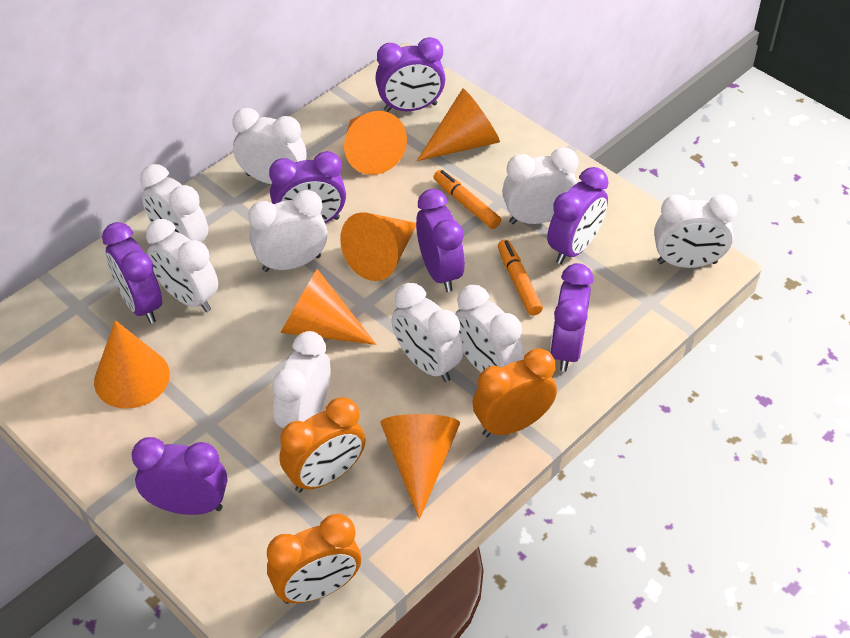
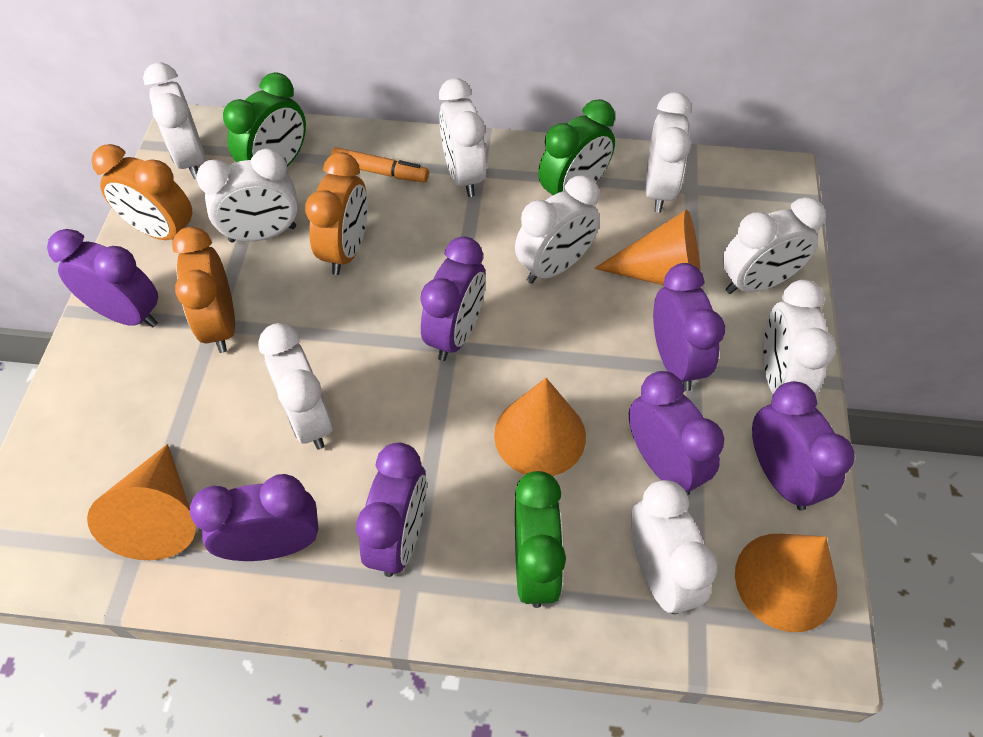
green clock: none = 0 -> [223,72,306,167] [515,471,566,608] [538,99,615,195] = 3
orange cone: [94,320,170,409] [280,269,376,345] [340,213,416,281] [344,111,407,175] [381,414,460,519] [417,88,500,161] = 6 -> [87,444,196,560] [494,378,586,476] [594,210,700,285] [735,534,837,632] = 4
orange marker: [434,170,501,229] [498,239,543,316] = 2 -> [331,147,429,182] = 1

